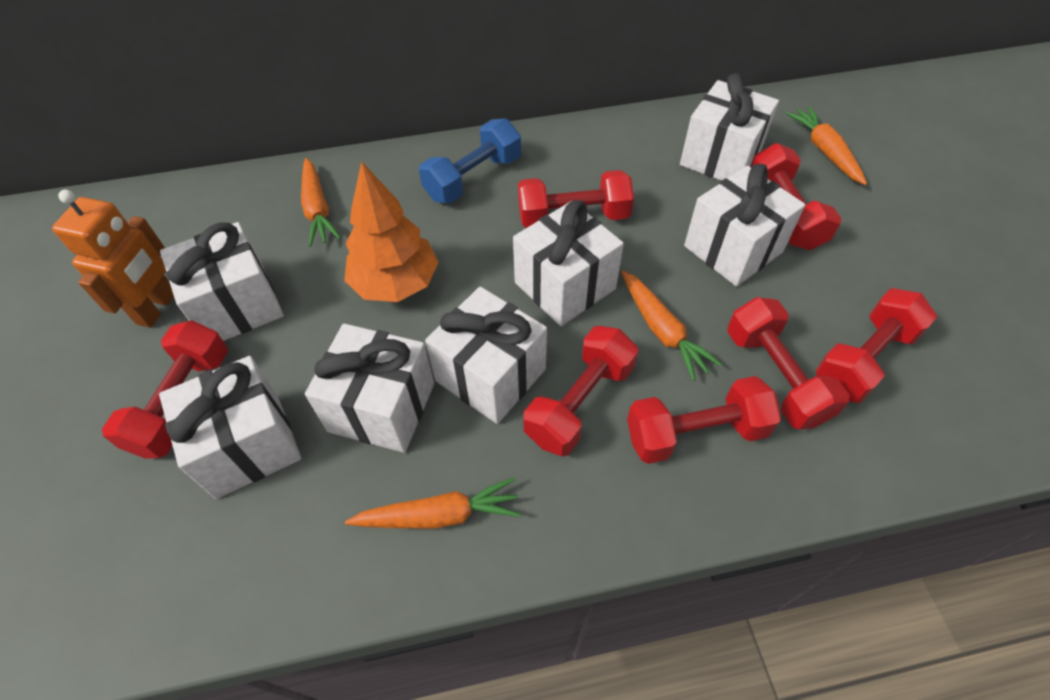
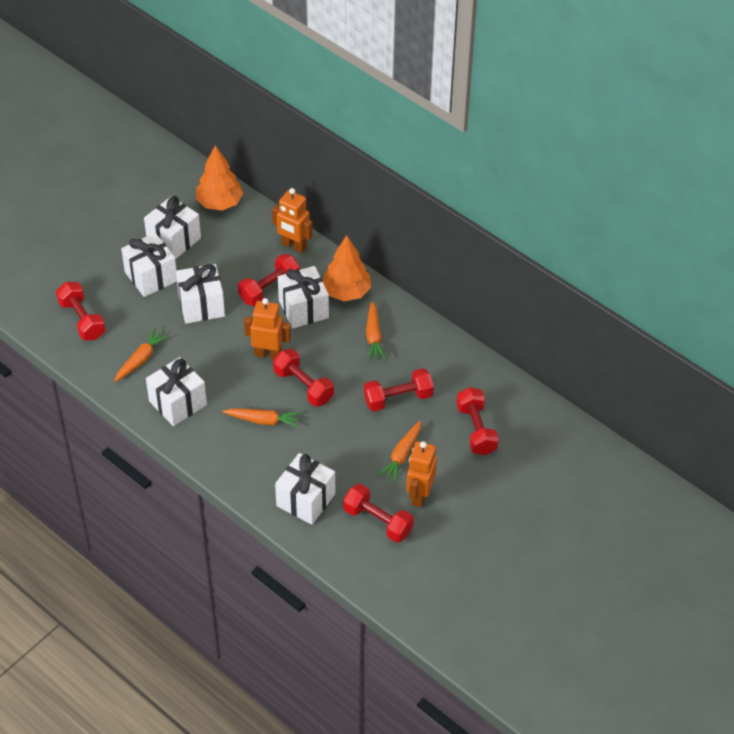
blue dumbbell: [419,119,521,204] = 1 -> none = 0
orange robot: [52,190,174,328] = 1 -> [244,298,291,359] [272,188,313,253] [406,441,437,508] = 3
orange tree: [344,161,439,302] = 1 -> [196,145,243,211] [323,235,371,301] = 2
red dumbbell: [102,320,228,459] [518,170,634,228] [523,326,638,456] [627,376,781,464] [727,297,850,430] [751,143,842,250] [815,288,937,403] = 7 -> [56,282,105,340] [238,254,300,306] [273,349,334,407] [343,484,414,542] [364,368,434,411] [456,387,499,455] = 6
white gift: [159,356,301,499] [160,222,284,341] [305,323,434,453] [425,287,547,424] [513,200,624,326] [680,73,779,181] [684,164,805,286] = 7 -> [121,233,177,297] [144,196,201,259] [146,357,207,426] [176,264,225,323] [275,453,335,525] [278,266,329,329] = 6

